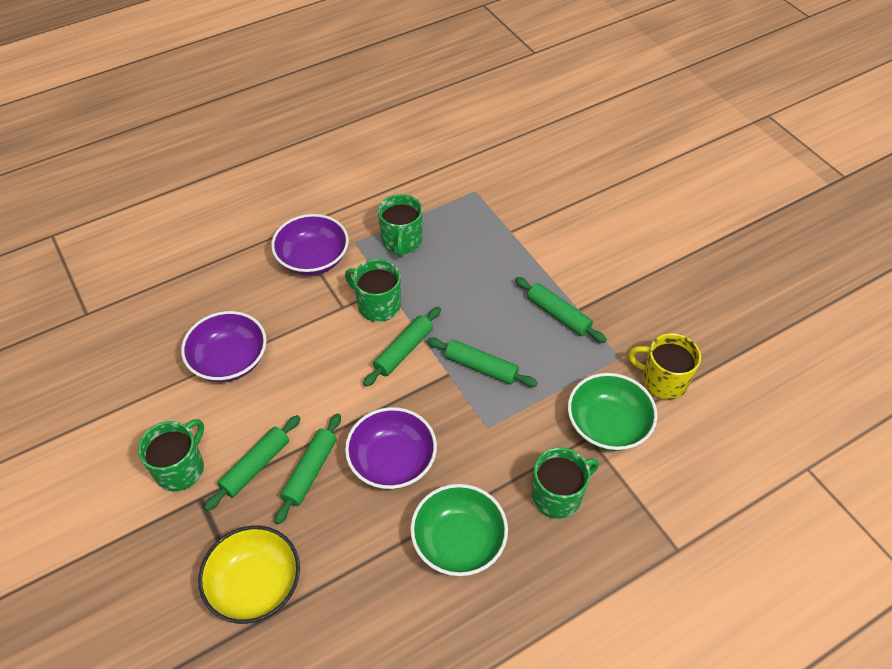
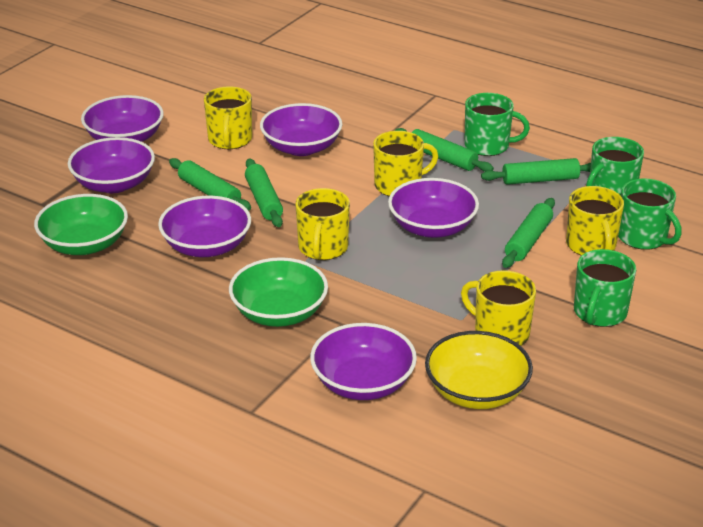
purple bowl: [181,311,267,382] [271,214,349,275] [345,407,437,489] = 3 -> [68,137,155,193] [81,95,164,142] [158,196,251,257] [260,103,342,156] [310,323,417,400] [388,178,479,238] = 6
yellow mug: [628,333,701,400] = 1 -> [204,86,252,149] [295,188,350,260] [373,131,438,196] [461,270,536,346] [566,186,624,256] = 5

